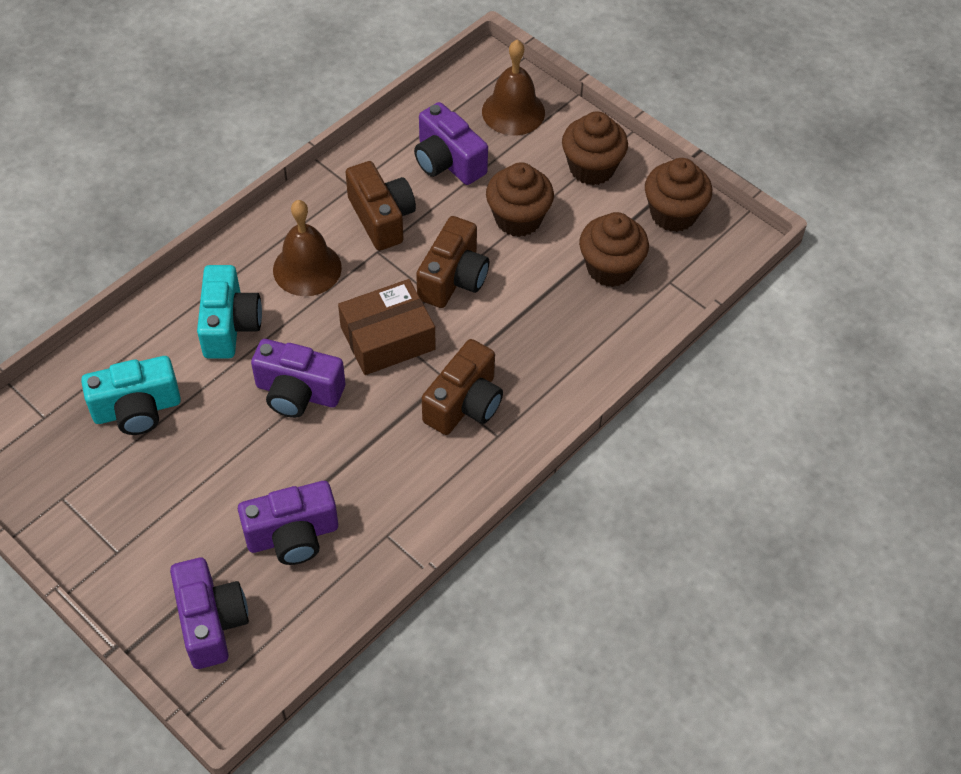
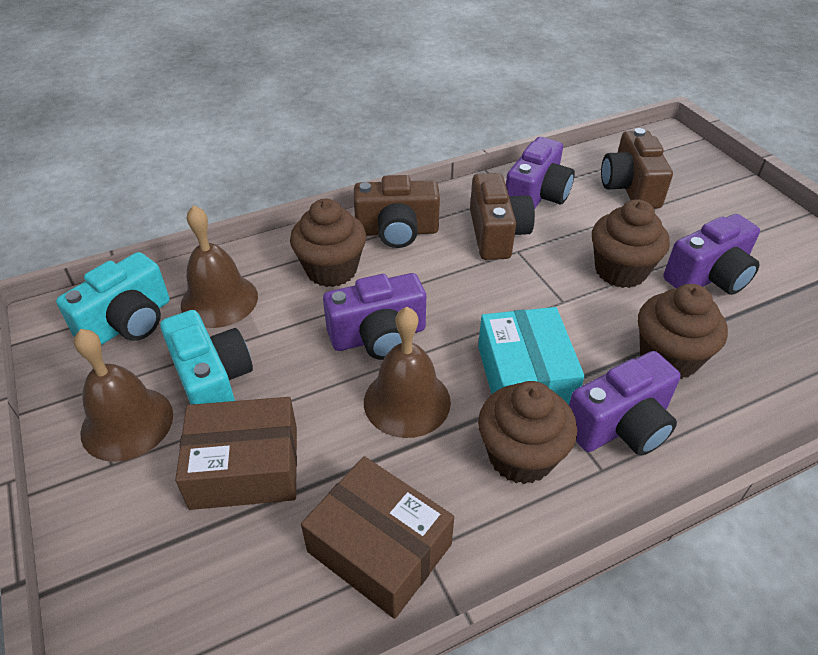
brown bell: [273,200,342,296] [482,40,545,135] = 2 -> [74,329,173,462] [181,205,258,328] [364,307,451,438] = 3
brown box: [338,279,436,375] = 1 -> [175,397,297,510] [301,456,454,619] = 2
turquoise box: none = 0 -> [478,307,585,405] = 1

